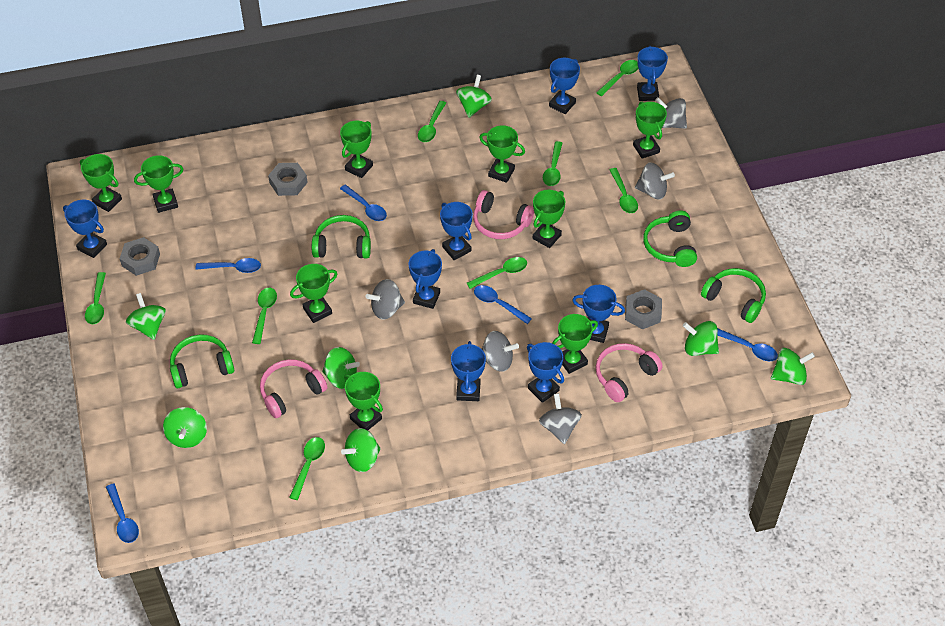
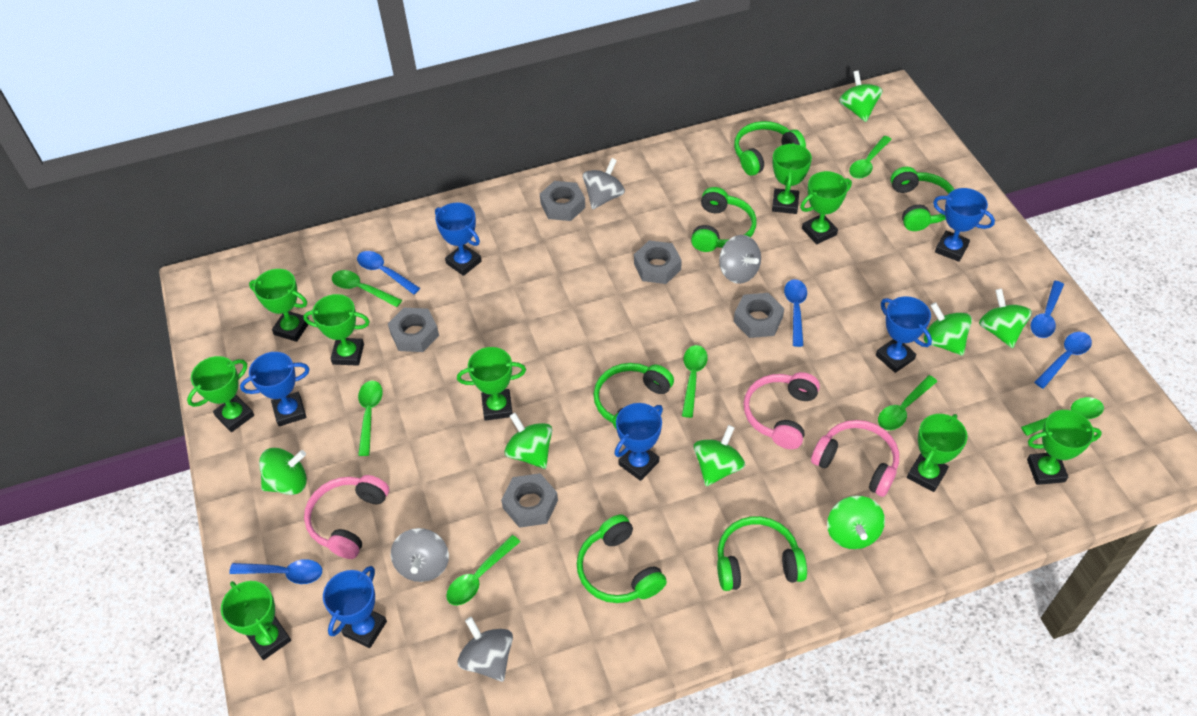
blue trophy: [63,200,107,258] [409,249,442,309] [440,202,473,260] [451,341,486,401] [527,342,564,403] [549,58,580,114] [572,285,625,343] [637,46,668,101] = 8 -> [240,352,309,427] [323,566,387,648] [435,202,481,276] [614,403,663,481] [876,296,932,373] [933,188,995,262] = 6
green headphones: [170,334,234,388] [312,215,371,258] [643,210,697,267] [701,268,766,323] = 4 -> [577,514,667,603] [593,363,674,430] [691,187,756,252] [717,516,807,591] [734,121,806,176] [891,167,954,231] = 6
green spoon: [85,272,106,324] [252,288,277,344] [289,437,325,500] [418,101,446,142] [467,257,527,289] [543,141,562,186] [596,60,638,96] [610,168,638,213] = 8 -> [332,270,402,307] [358,381,383,456] [446,535,521,605] [682,345,708,418] [849,136,892,179] [878,375,937,430] [1021,397,1104,436] = 7
grey nut: [120,237,160,276] [268,163,308,196] [625,289,662,329] = 3 -> [388,308,439,352] [501,473,558,528] [540,181,585,221] [634,241,682,284] [734,293,784,338] = 5
grey spinning top: [365,279,405,320] [482,331,519,372] [539,393,582,444] [635,162,675,200] [655,97,687,129] = 5 -> [391,528,449,582] [458,617,513,682] [583,158,625,209] [719,235,761,284] = 4

